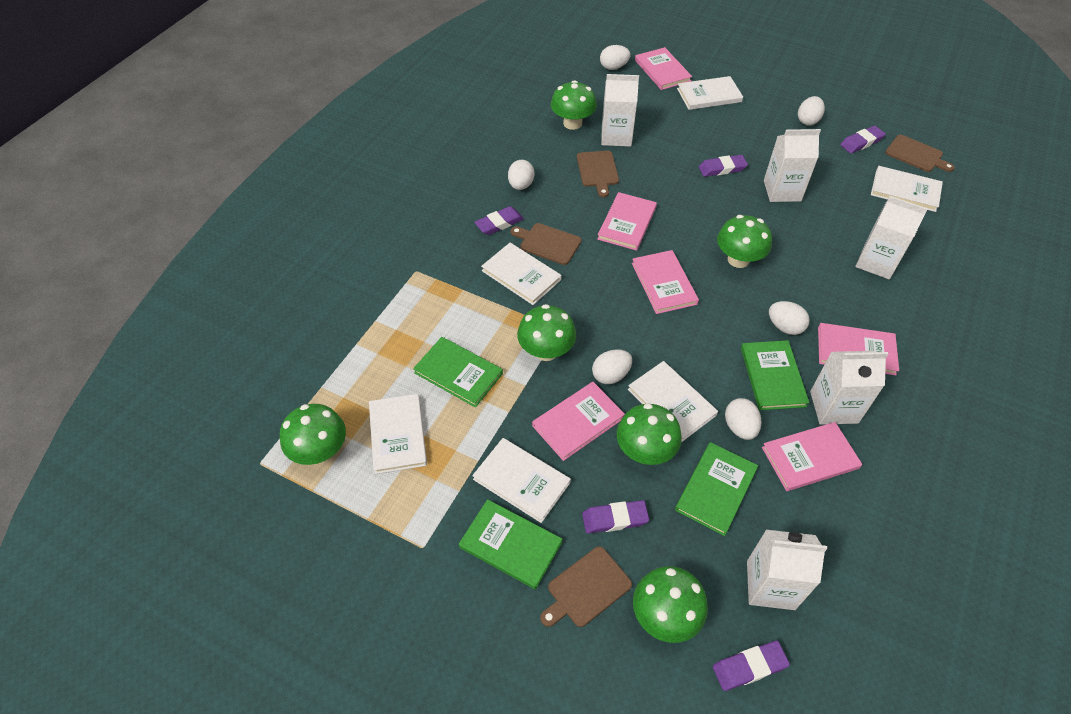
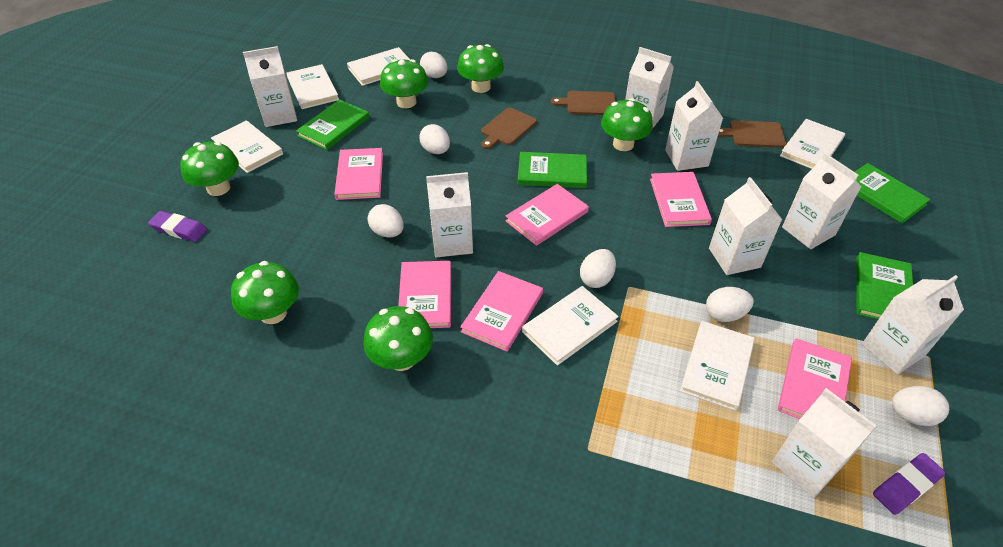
brown cutting board: [510,223,582,265] [540,546,632,627] [577,151,619,197] [885,135,955,172] = 4 -> [481,108,537,149] [551,91,616,115] [718,120,786,148] = 3
purple eraser: [474,206,524,235] [582,500,649,533] [699,155,748,177] [713,641,790,691] [840,126,886,153] = 5 -> [148,211,207,242] [873,453,945,515] = 2
white carton: [601,74,639,147] [747,530,827,610] [764,129,821,202] [810,351,888,425] [855,196,928,279] = 5 -> [243,46,297,127] [426,172,473,257] [625,47,674,128] [665,81,723,171] [709,177,782,275] [772,388,877,498] [782,153,862,249] [862,275,964,375] = 8

